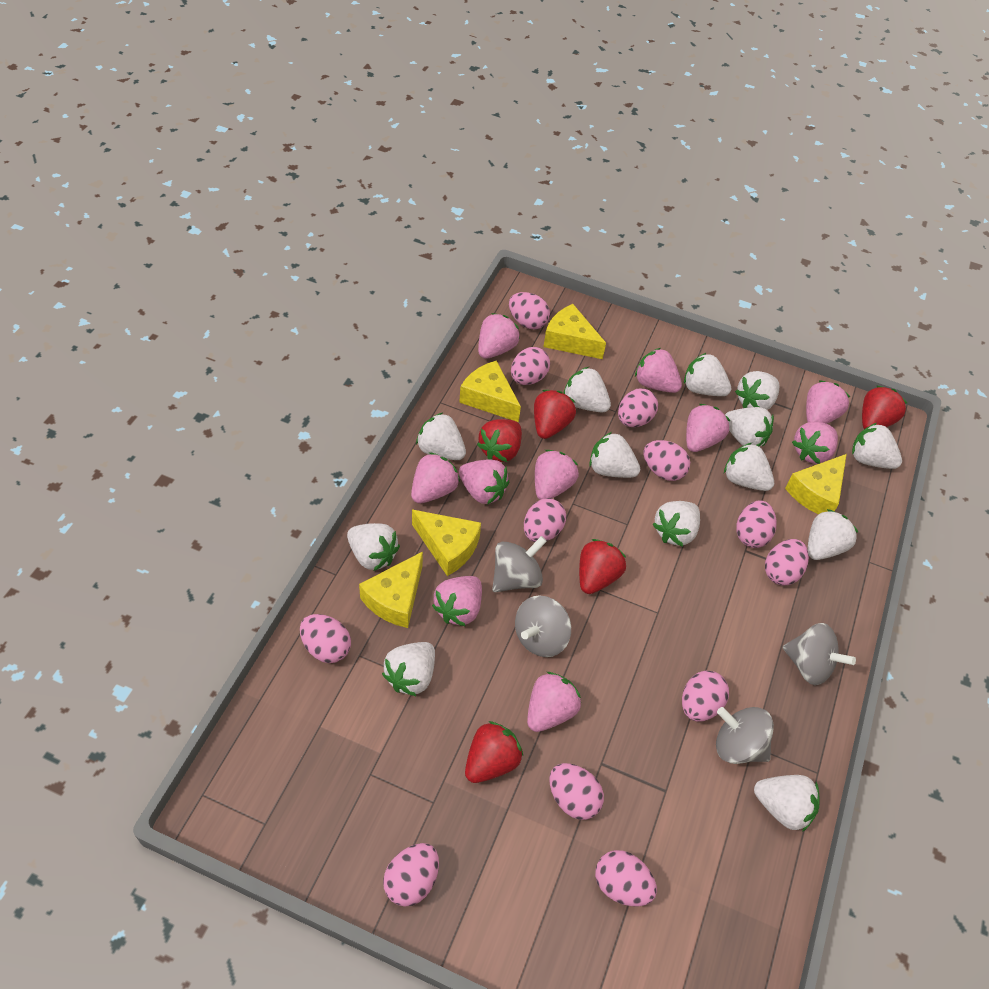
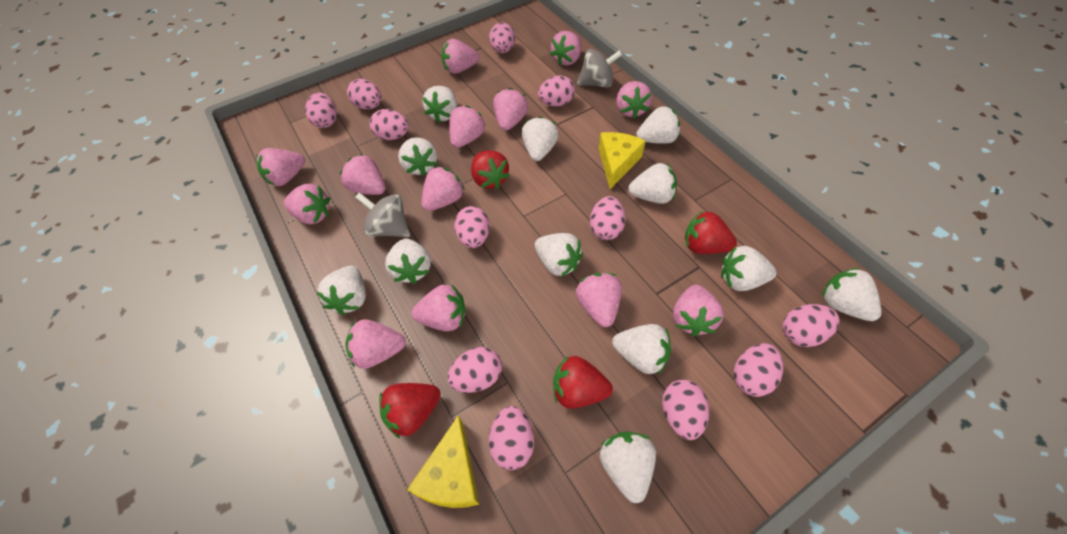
grey spinning top: [492,536,547,592] [515,595,571,657] [716,707,774,764] [783,623,856,685] = 4 -> [355,192,410,237] [577,49,622,87] = 2
pink strawberry: [411,452,460,503] [432,576,482,626] [459,459,509,504] [478,313,520,359] [527,672,581,732] [535,450,579,500] [635,348,682,393] [686,404,730,452] [792,421,838,464] [806,380,850,424] = 10 -> [256,148,305,186] [284,184,331,224] [340,154,386,195] [345,319,406,369] [411,285,466,331] [421,166,465,211] [441,39,479,74] [449,106,485,148] [493,88,528,131] [550,31,582,66] [576,273,622,327] [616,81,652,118] [673,285,724,336] = 13
red strawberry: [465,721,523,783] [477,419,522,462] [534,390,576,439] [579,539,626,594] [862,385,907,429] = 5 -> [379,383,441,438] [471,150,510,189] [553,356,613,409] [685,211,737,254] = 4
white strawberry: [347,523,400,571] [382,642,435,696] [416,412,466,460] [563,367,611,412] [589,432,640,478] [652,501,700,547] [684,353,732,396] [724,443,774,491] [725,407,774,447] [735,371,779,410] [754,775,819,832] [808,509,858,560] [852,423,902,469] = 13 -> [317,266,366,315] [385,238,431,284] [398,137,437,176] [422,86,457,122] [522,116,559,161] [535,233,583,277] [600,432,656,503] [612,324,671,374] [628,163,677,204] [636,106,680,144] [721,246,777,291] [822,268,881,321] = 12
yellow cheese: [359,551,423,628] [412,510,481,576] [459,360,521,422] [544,304,606,359] [785,454,847,514] = 5 -> [407,415,479,508] [599,132,646,189] = 2

